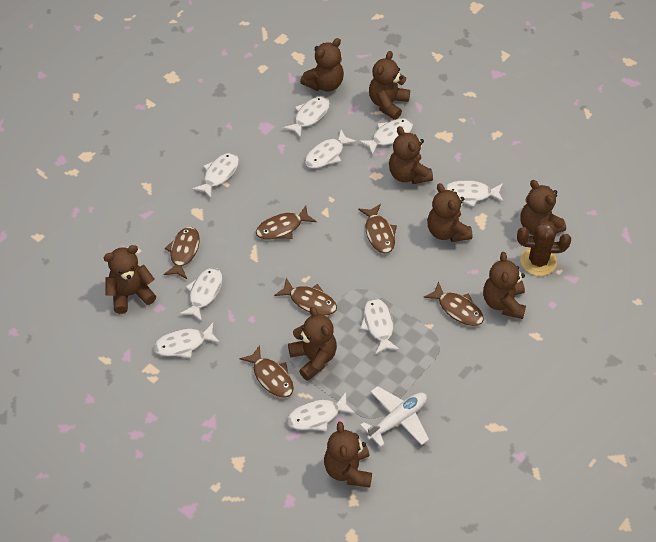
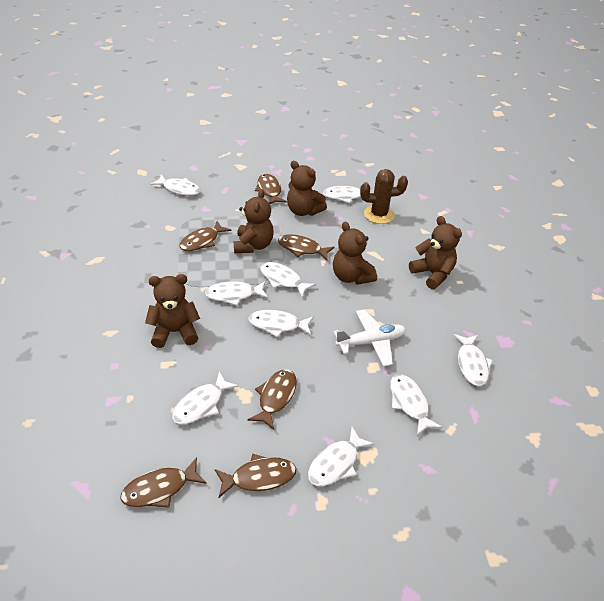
brown teddy bear: [103,245,156,314] [288,307,337,381] [300,38,344,92] [324,421,372,488] [369,51,410,120] [389,126,433,184] [427,183,473,242] [483,252,526,319] [520,180,566,235] = 9 -> [145,274,200,348] [234,189,274,253] [287,161,327,216] [333,222,377,285] [409,216,462,289] = 5

